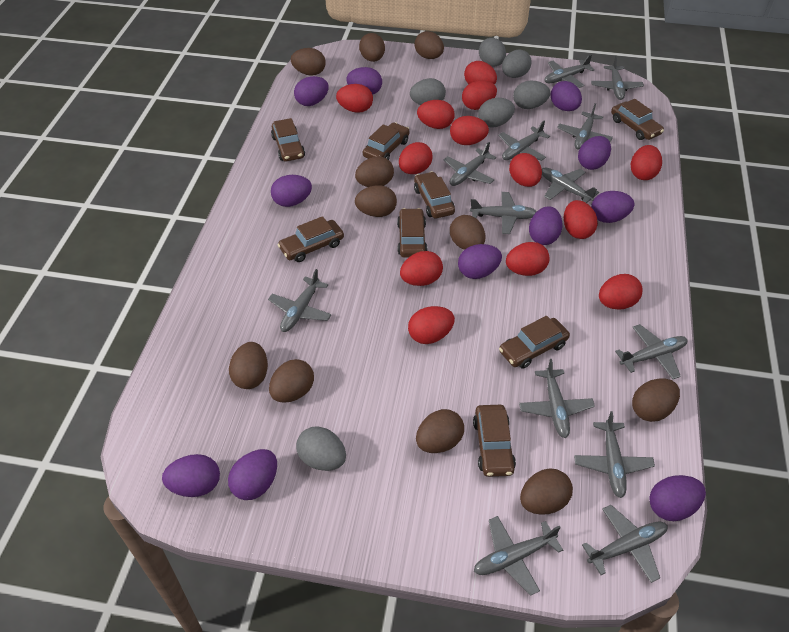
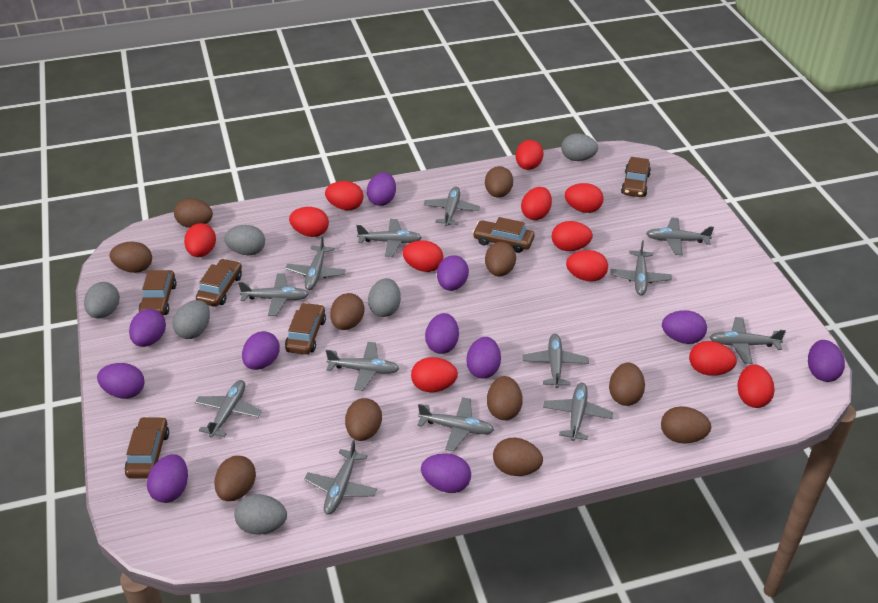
brown car: [271,118,305,161] [277,216,344,262] [363,122,410,160] [397,208,427,258] [414,172,455,218] [473,405,516,477] [499,316,570,369] [611,99,664,140] = 8 -> [125,416,169,479] [139,270,177,316] [196,259,242,307] [285,303,326,355] [472,217,534,253] [621,157,651,197] = 6
red egg: [336,84,373,113] [399,142,433,174] [400,251,443,286] [408,306,455,344] [417,100,455,129] [450,116,489,145] [462,80,497,110] [464,61,497,85] [506,242,549,276] [509,153,542,187] [564,200,598,239] [599,274,643,310] [631,145,662,180] = 13 -> [184,223,216,257] [289,207,329,237] [325,181,364,210] [402,240,443,272] [411,357,458,392] [516,140,544,170] [521,187,552,220] [552,221,593,251] [565,183,604,213] [566,250,608,282] [689,341,737,376] [737,364,775,408] = 12

